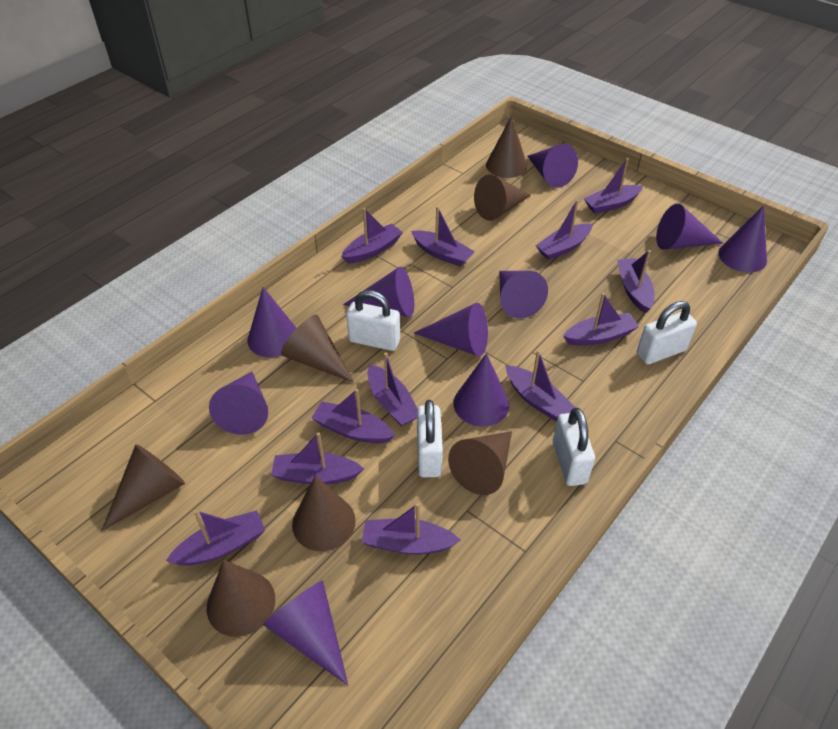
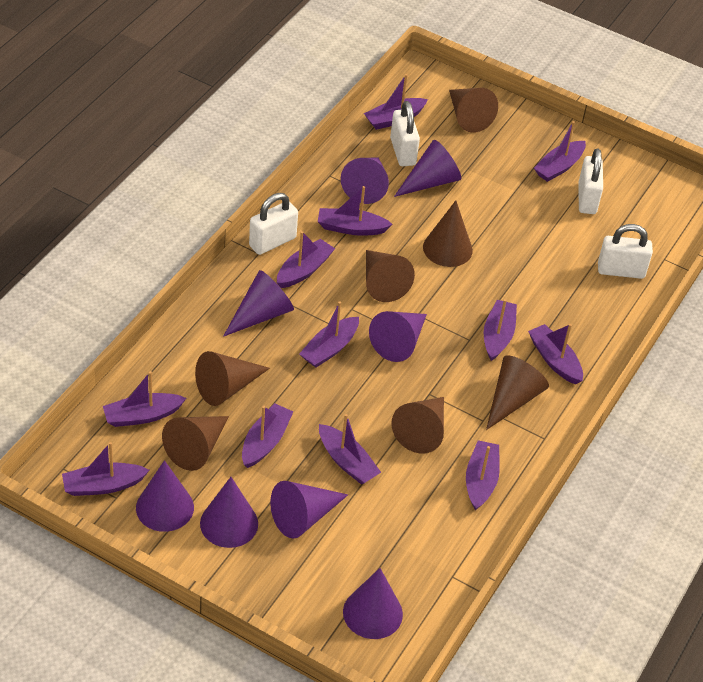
purple cone: [209,372,268,435] [248,287,297,358] [263,581,348,685] [343,267,414,317] [414,303,488,356] [454,353,509,427] [499,271,548,319] [528,144,578,188] [656,204,723,250] [718,205,767,273] = 10 -> [136,460,194,532] [200,477,258,548] [223,270,294,337] [270,481,348,538] [341,158,389,204] [343,568,403,639] [369,311,427,362] [394,140,461,197] = 8

